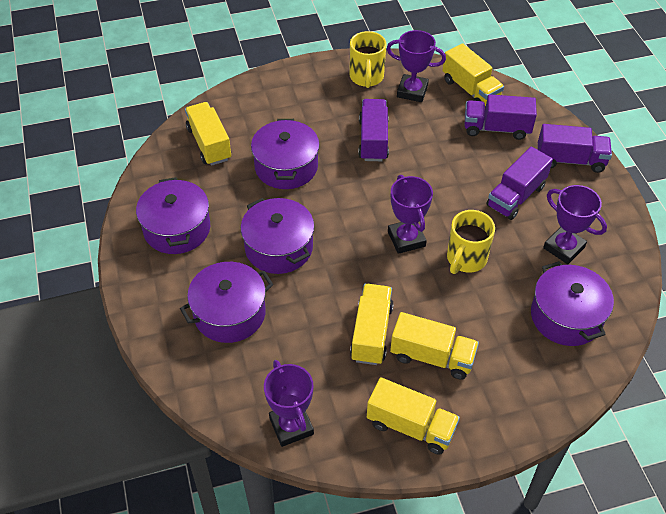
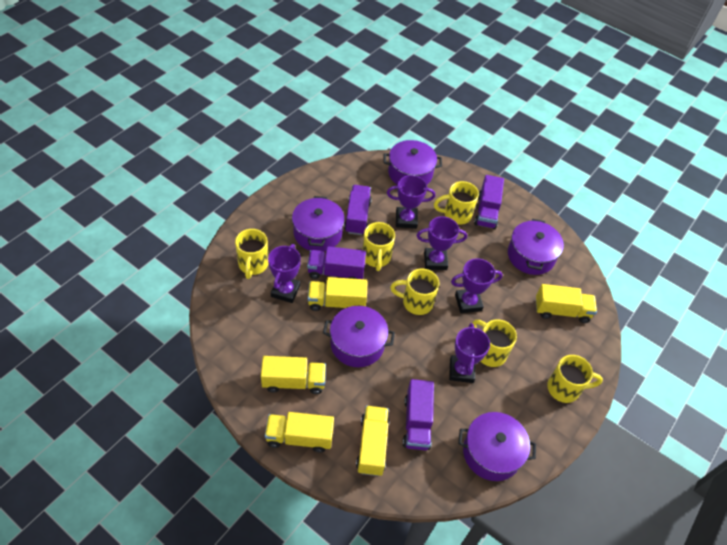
purple trophy: [264,360,314,447] [387,30,446,102] [388,175,433,254] [543,185,607,264] = 4 -> [268,244,301,303] [387,175,435,229] [416,216,467,270] [449,323,490,383] [451,258,503,313] = 5
yellow mug: [350,31,387,88] [447,210,495,274] = 2 -> [235,229,269,279] [363,222,395,271] [390,268,440,315] [434,181,479,225] [472,319,517,367] [547,355,603,403] = 6

